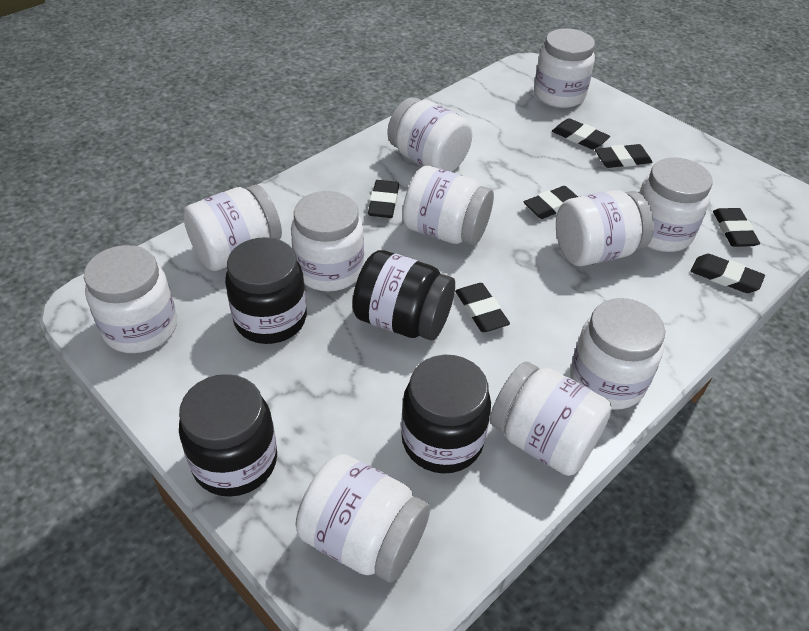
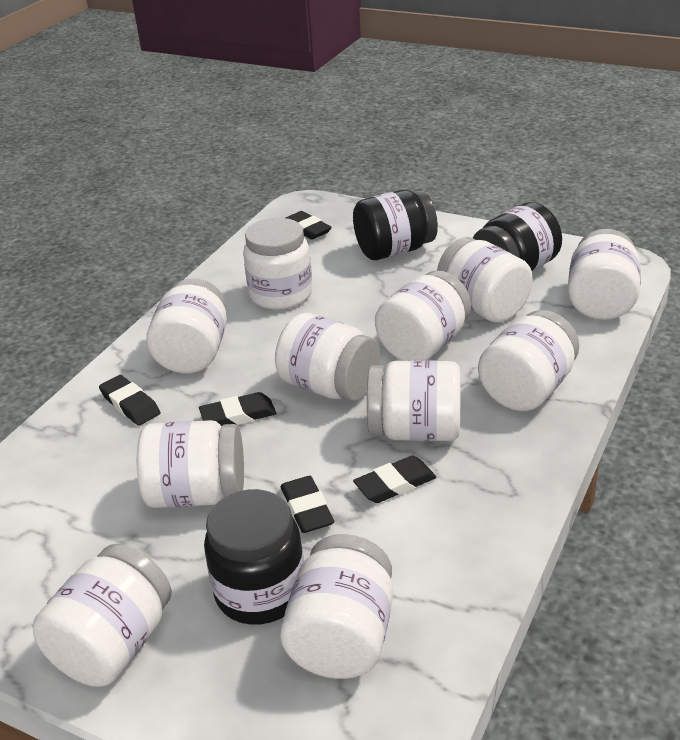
black eraser: [368,180,399,218] [455,283,510,332] [524,186,578,219] [552,118,610,149] [595,144,652,168] [691,254,765,293] [713,208,760,247] = 7 -> [99,375,160,426] [199,392,276,426] [281,476,334,533] [286,211,332,240] [353,455,437,503] = 5
black jar: [179,374,277,497] [225,237,307,344] [352,250,455,340] [401,355,491,474] = 4 -> [204,489,304,625] [353,189,438,260] [473,202,562,271] = 3

